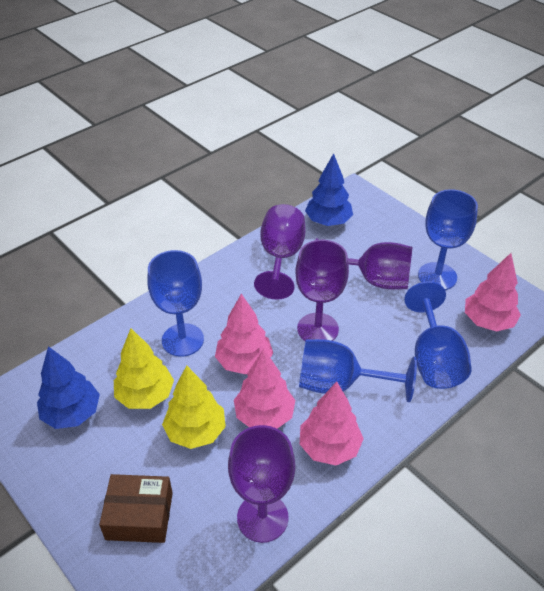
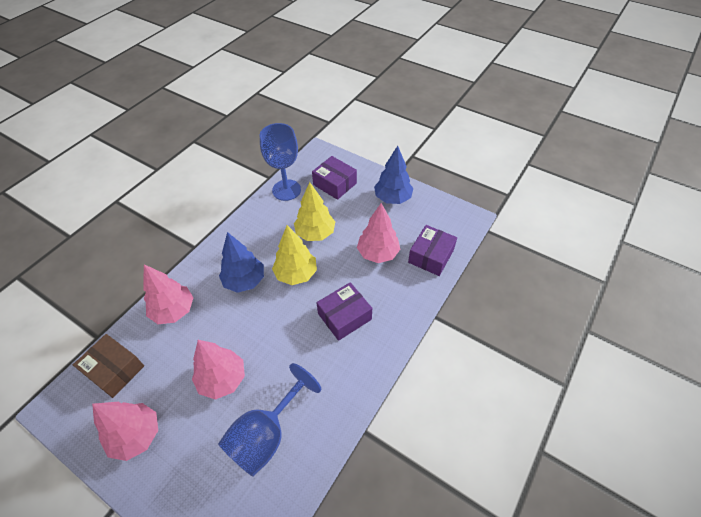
blue goblet: [147,250,204,357] [299,339,417,402] [404,281,472,389] [418,189,478,290] = 4 -> [218,363,321,476] [260,123,301,201] = 2
purple box: none = 0 -> [312,156,357,200] [316,282,372,341] [408,225,457,276] = 3
purple goblet: [228,425,296,543] [254,204,306,300] [295,240,349,341] [315,238,413,290] = 4 -> none = 0

